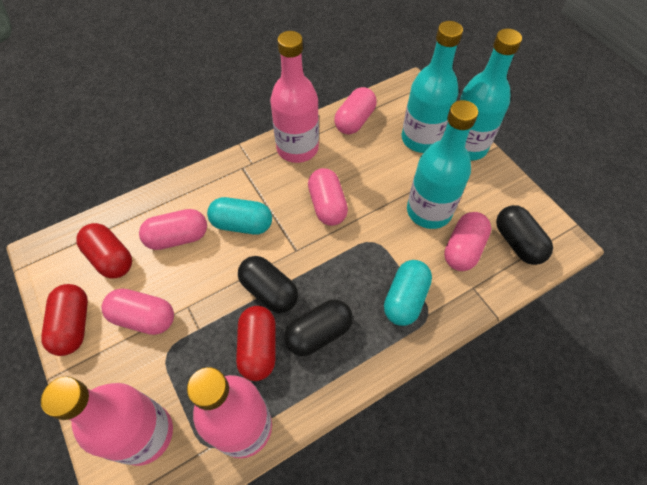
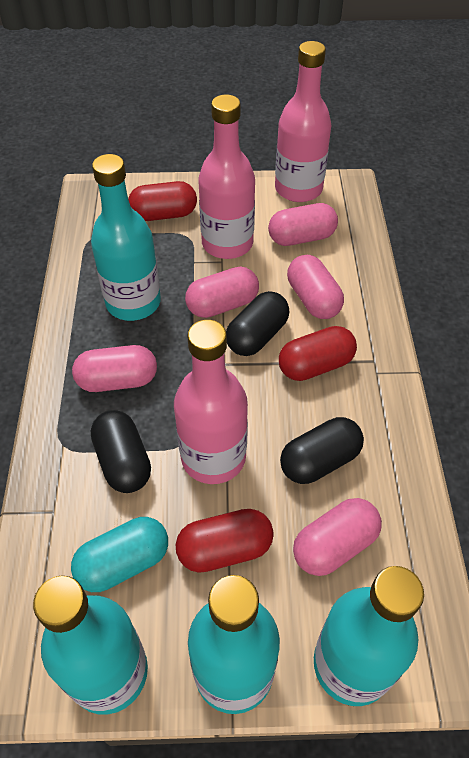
turquoise bottle: [402,21,463,153] [407,100,478,229] [460,28,522,161] = 3 -> [33,576,148,715] [91,154,161,321] [188,575,280,714] [314,566,424,706] = 4
turquoise capsule: [207,197,272,235] [384,260,432,326] = 2 -> [71,517,168,592] = 1

